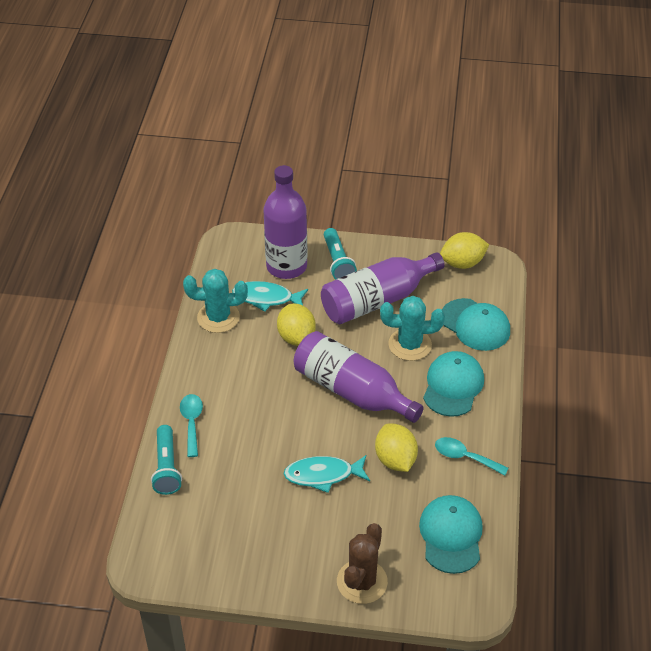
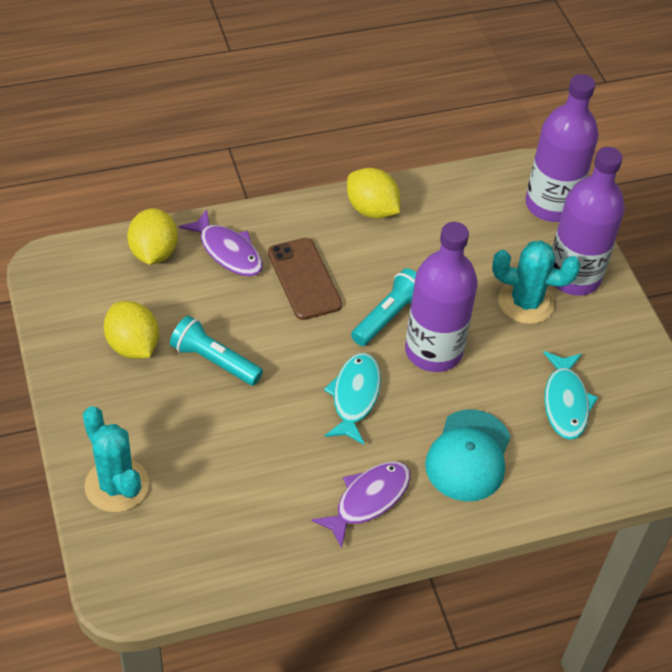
brown cactus: [337,523,388,604] = 1 -> none = 0
brown phone: none = 0 -> [268,238,342,320] = 1
purple fish: none = 0 -> [179,209,263,276] [311,462,410,548] = 2
turquoise cap: [419,495,483,574] [423,351,484,417] [442,298,510,351] = 3 -> [425,409,511,501] = 1
turquoise spoon: [180,394,203,457] [435,437,509,476] = 2 -> none = 0

